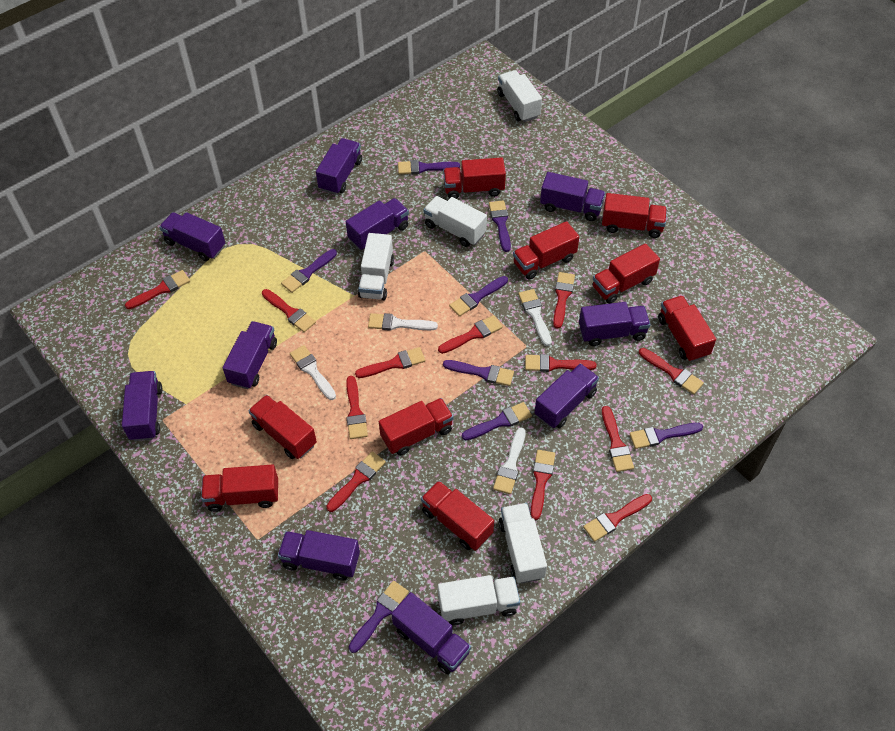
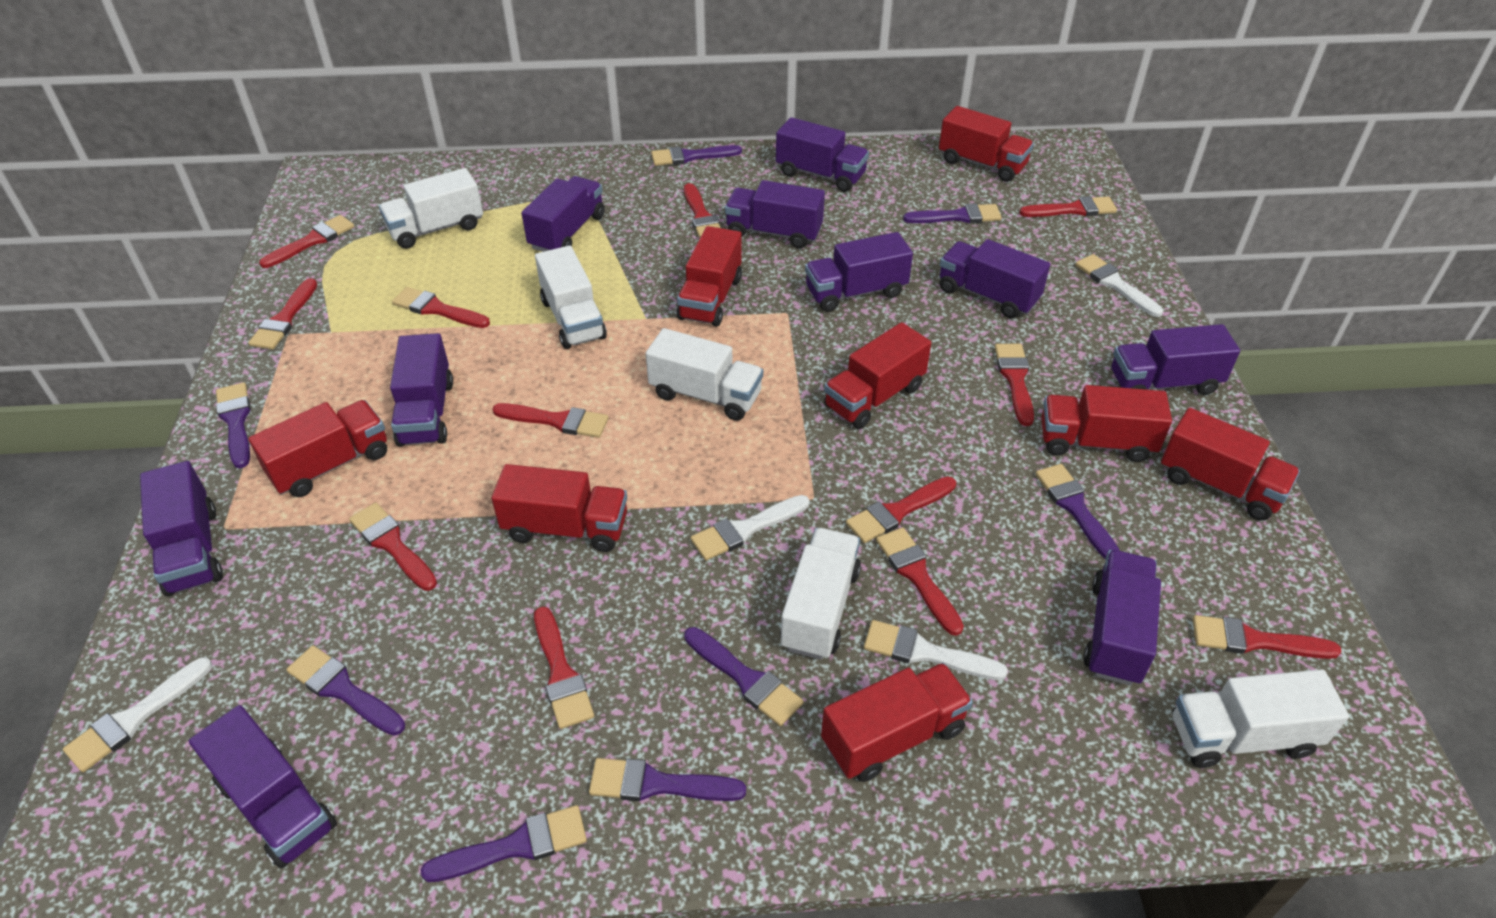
red truck: [201,464,278,512] [248,395,317,459] [379,398,454,456] [421,481,494,551] [443,157,506,199] [513,221,579,280] [592,244,660,304] [602,193,667,238] [658,296,716,362] = 9 -> [248,400,387,497] [492,464,627,552] [677,226,742,327] [821,663,973,782] [824,322,931,429] [939,106,1034,182] [1041,385,1172,462] [1161,408,1300,521] = 8

